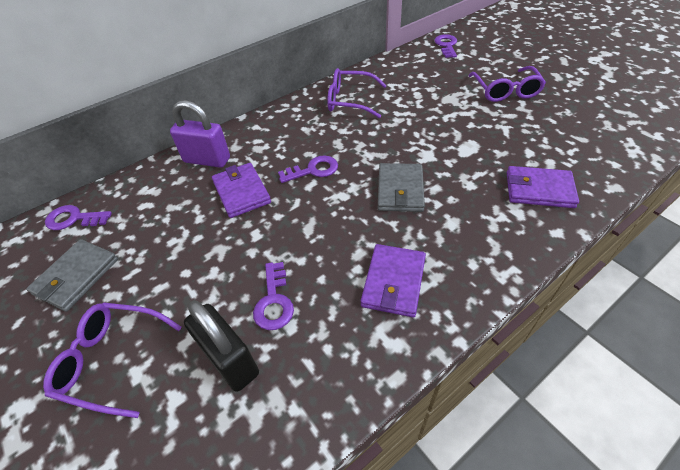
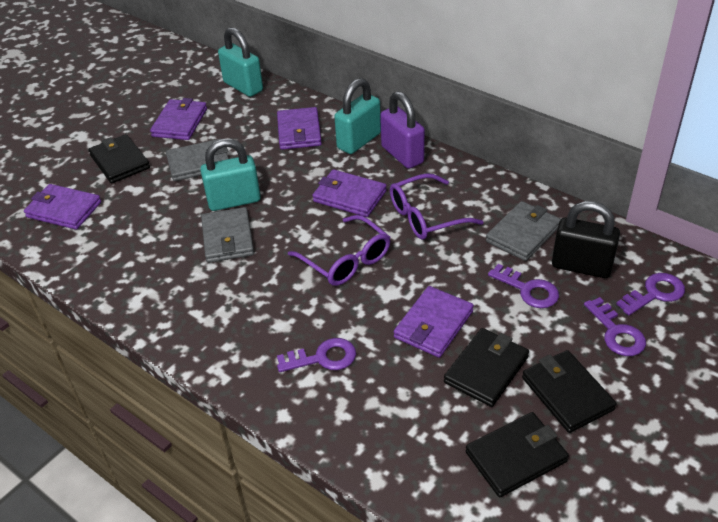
black wallet: none = 0 -> [88,134,150,183] [444,328,529,407] [466,412,569,497] [522,350,617,433] = 4
grey wallet: [26,239,118,312] [378,163,425,212] = 2 -> [166,139,229,181] [201,207,254,263] [486,201,561,261] = 3
purple glasses: [43,303,182,418] [327,68,387,118] [469,66,546,102] = 3 -> [288,215,390,286] [390,173,484,239] = 2
purple wallet: [212,163,271,218] [361,244,426,317] [507,166,579,208] = 3 -> [24,184,101,230] [150,98,207,140] [277,107,322,150] [312,169,387,217] [394,286,474,358] = 5
turquoise padlock: none = 0 -> [200,139,261,211] [218,27,263,97] [334,78,381,154] = 3

